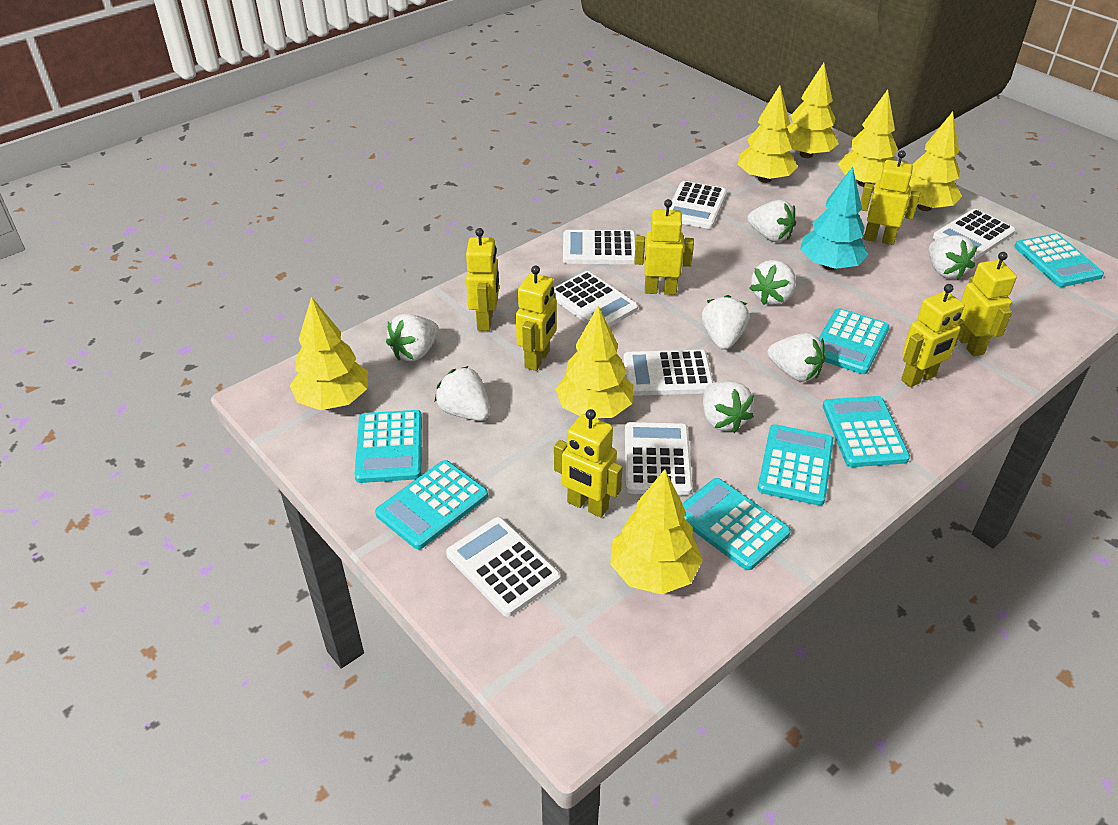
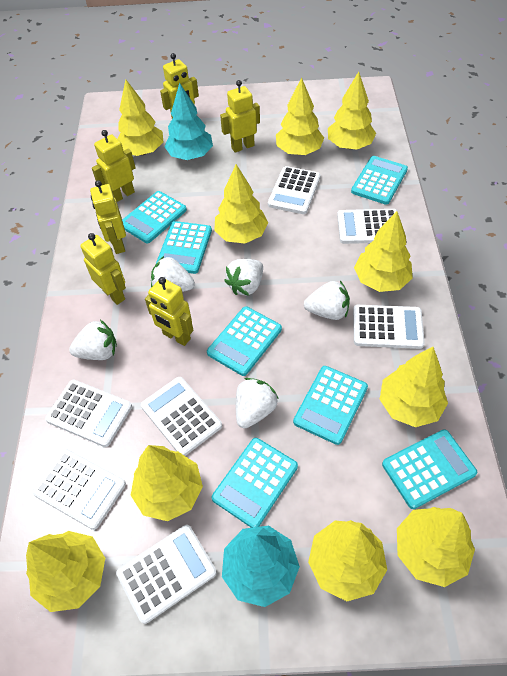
turquoise tree: [800,167,868,270] = 1 -> [164,83,213,160] [222,526,300,607] = 2
white strawberry: [386,314,439,361] [435,366,490,421] [702,295,749,350] [703,381,754,433] [748,200,796,242] [750,260,796,305] [768,333,825,382] [928,235,977,280] = 8 -> [69,320,117,360] [151,256,195,292] [224,259,263,296] [236,378,279,428] [304,281,350,320] = 5
yellow robot: [466,228,499,331] [516,265,557,371] [554,409,622,518] [634,199,694,295] [861,150,920,245] [901,284,964,387] [958,252,1017,356] = 7 -> [80,233,126,305] [90,180,126,254] [92,130,136,202] [145,277,193,346] [160,53,199,118] [220,80,260,153] = 6
yellow tree: [290,297,368,410] [555,306,634,418] [610,469,703,594] [738,85,798,183] [787,63,839,158] [838,89,898,187] [909,112,962,211] = 7 -> [26,531,105,612] [118,80,163,156] [131,445,203,521] [214,164,268,244] [276,77,324,155] [308,520,387,601] [328,72,376,149] [354,211,413,292] [380,347,448,427] [397,507,475,587] = 10

